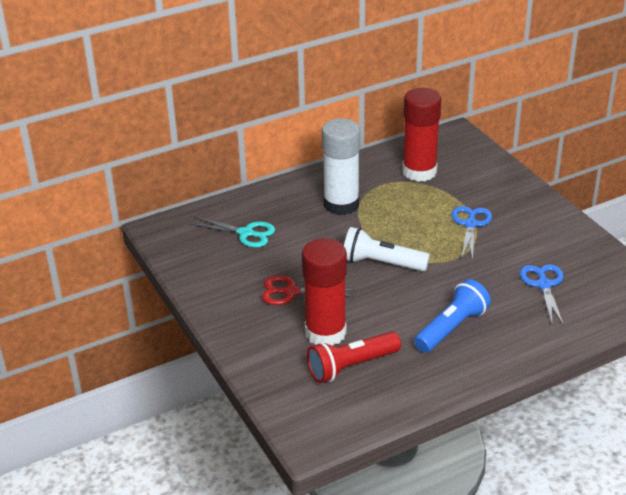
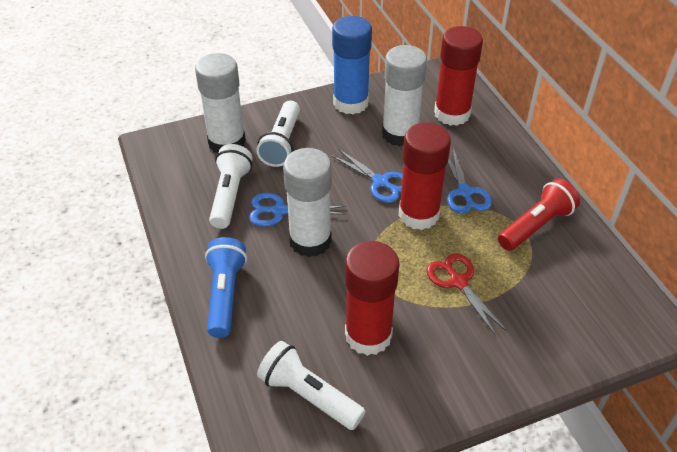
blue glue stick: none = 0 -> [332,16,372,114] = 1
blue scissors: [452,206,492,260] [520,264,564,326] = 2 -> [249,193,345,227] [331,149,403,203] [447,149,492,214] = 3
red glue stick: [302,238,347,346] [402,88,441,182] = 2 -> [345,241,399,356] [399,122,451,230] [434,26,483,126] = 3
turquoise scissors: [190,217,275,247] = 1 -> none = 0
white flashlight: [344,227,430,271] = 1 -> [209,144,252,229] [256,101,300,167] [257,341,365,430] = 3
white glue stick: [322,118,360,215] = 1 -> [195,53,246,153] [283,148,332,257] [382,45,427,147] = 3

